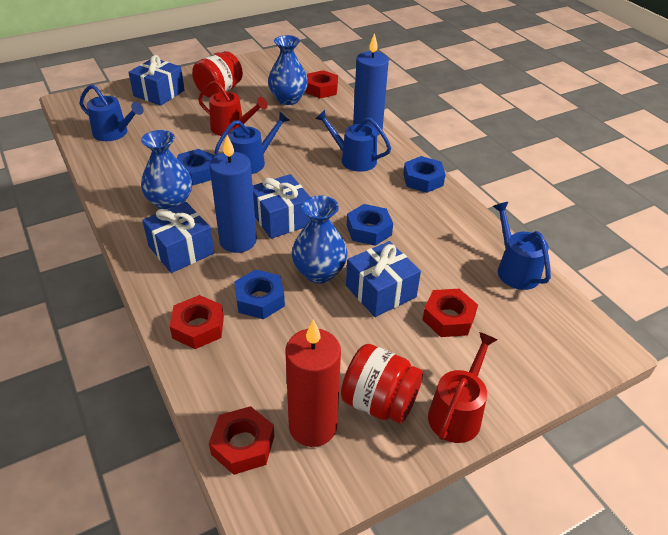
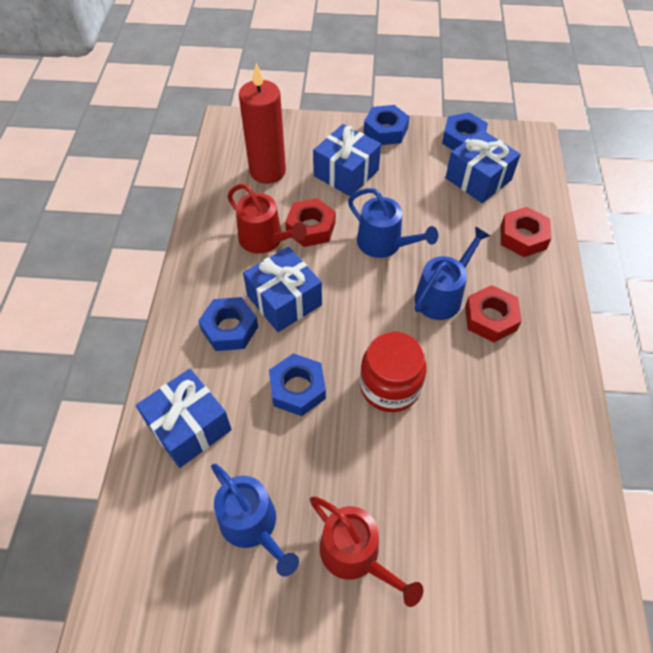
blue candle: [209,135,257,253] [353,33,389,136] = 2 -> none = 0
blue vase: [141,130,192,209] [268,35,308,105] [292,195,348,284] = 3 -> none = 0
blue watering can: [79,84,144,141] [214,112,290,174] [315,110,391,172] [493,202,551,290] = 4 -> [211,464,299,577] [348,188,438,258] [414,226,490,320] = 3
red jar: [192,51,243,98] [341,344,423,424] = 2 -> [360,332,427,412] = 1
red nut: [169,295,224,349] [209,406,274,475] [305,70,338,98] [422,289,478,337] = 4 -> [285,198,336,247] [465,285,522,342] [500,207,552,257] = 3

